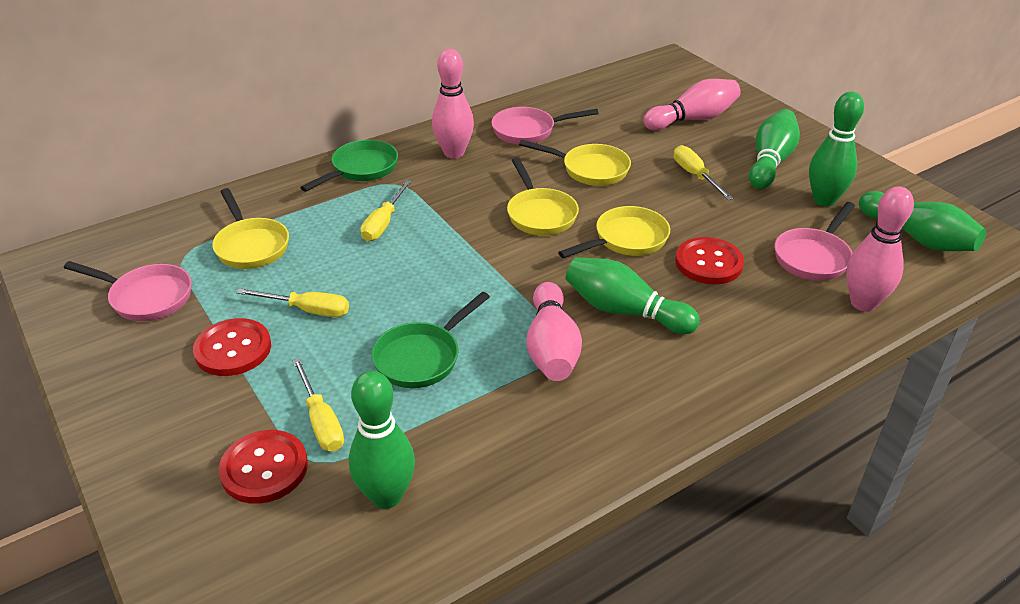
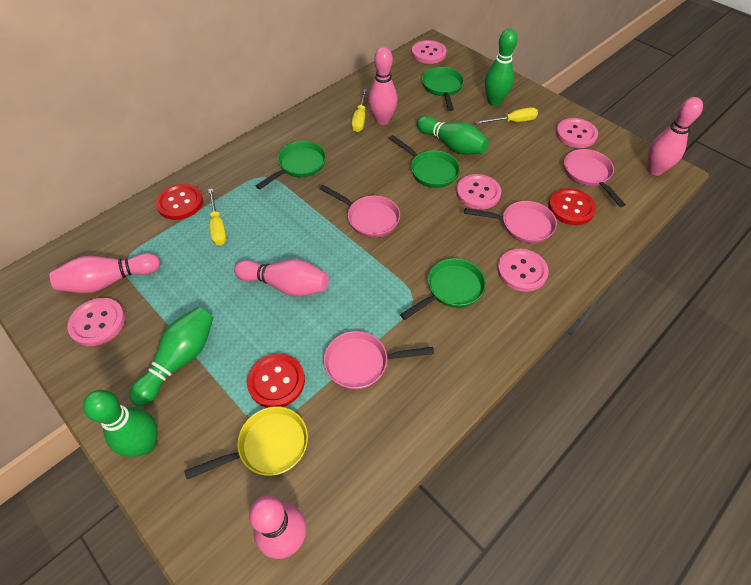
green bowling pin: [349,371,415,509] [566,257,700,334] [749,109,800,189] [809,92,864,207] [859,191,986,251] = 5 -> [83,390,158,457] [129,307,213,406] [417,116,489,154] [485,29,517,106] = 4
green pan: [300,140,398,192] [371,292,490,388] = 2 -> [256,141,326,189] [389,135,460,188] [400,258,486,320] [422,67,464,111] = 4
pink bowling pin: [432,49,474,158] [527,282,582,381] [643,79,741,130] [846,186,914,312] = 4 -> [49,253,160,293] [234,259,329,297] [249,495,306,559] [368,47,398,125] [647,97,703,176] = 5
pink button: none = 0 -> [67,298,125,346] [411,40,447,64] [456,174,501,209] [497,249,549,292] [556,118,598,148] = 5
pink pan: [64,261,192,321] [491,107,599,144] [775,202,855,281] = 3 -> [319,185,400,238] [324,331,434,390] [464,201,557,244] [564,149,626,207] = 4
yellow pan: [212,188,289,269] [507,158,579,236] [519,140,631,186] [558,206,670,258] = 4 -> [184,406,308,479] = 1
yellow screwdriver: [237,288,349,317] [292,358,344,451] [361,180,412,241] [674,145,733,200] = 4 -> [208,188,227,246] [352,89,367,132] [475,107,538,124] = 3

